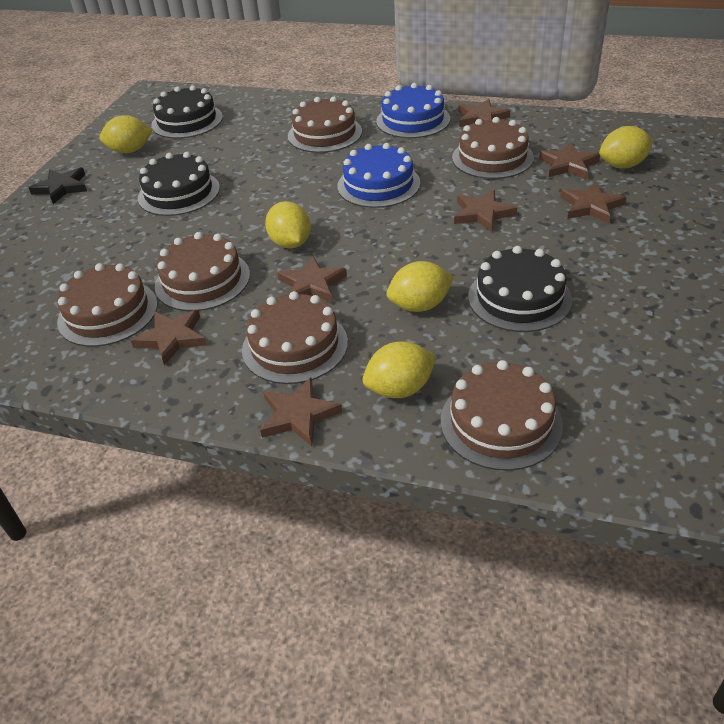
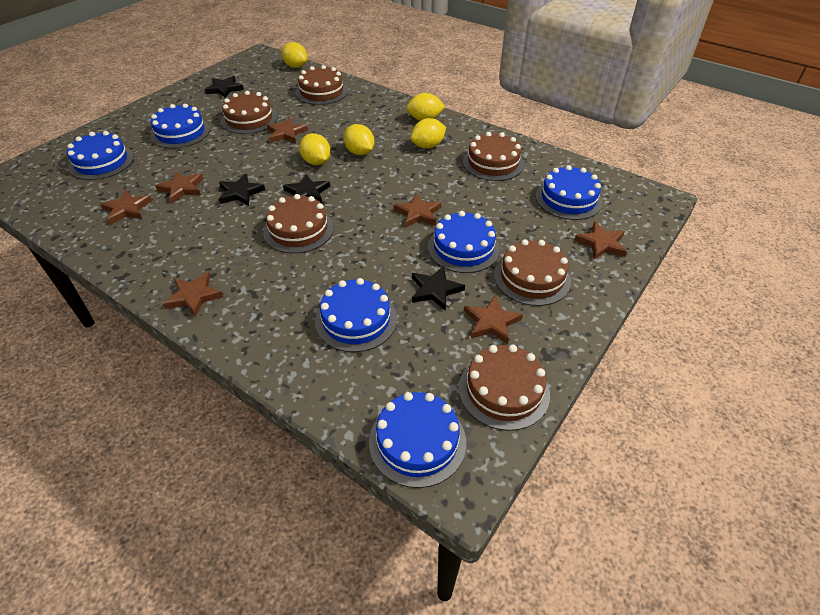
black cake: [138,152,220,216] [151,85,223,139] [468,246,572,332] = 3 -> none = 0
black star: [29,167,87,204] = 1 -> [205,76,244,98] [219,174,265,206] [283,174,330,204] [412,266,465,311] = 4
blue cake: [337,143,420,208] [376,83,450,138] = 2 -> [67,131,134,180] [151,104,210,149] [315,278,397,352] [369,392,466,488] [428,211,500,273] [536,165,603,220] = 6

